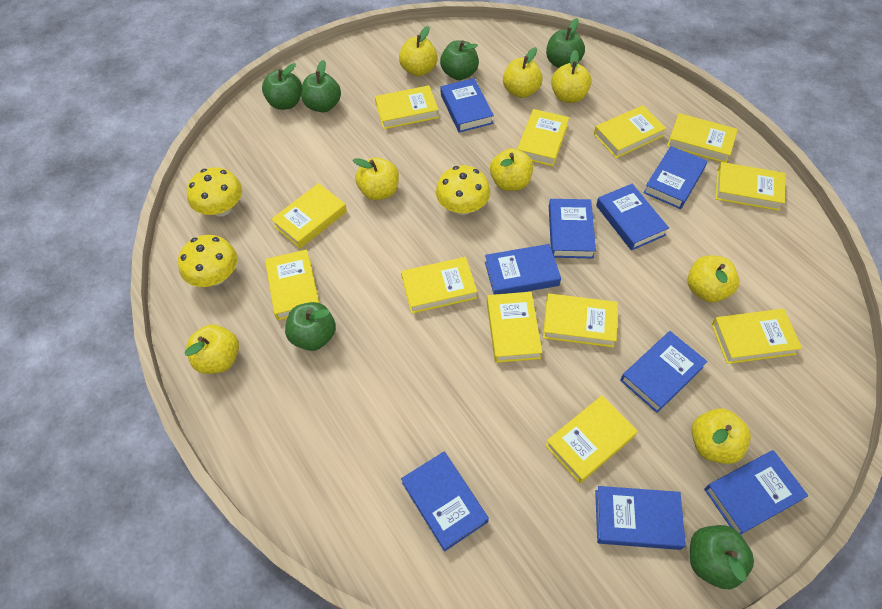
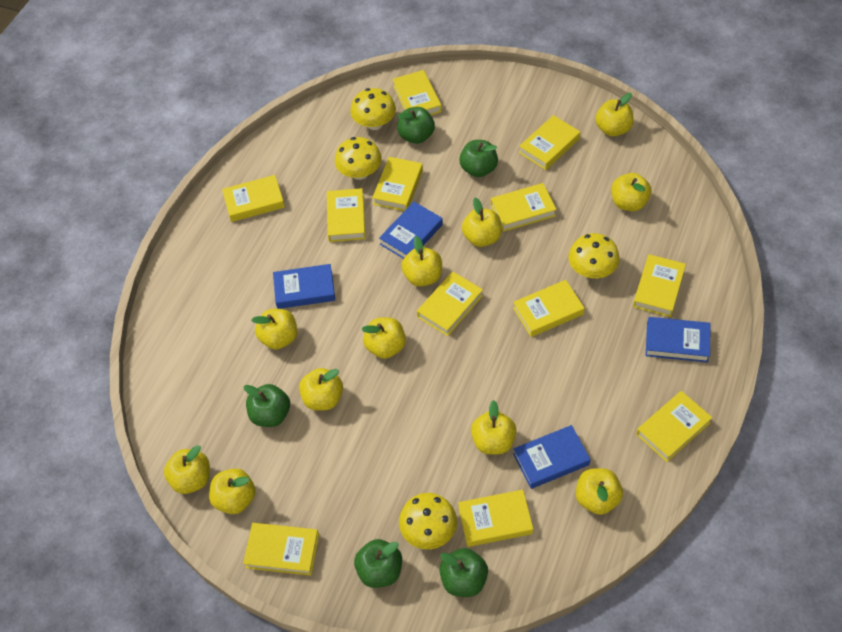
blue book: [401,452,489,552] [440,78,494,132] [485,244,561,295] [549,199,596,258] [595,486,686,550] [596,184,669,251] [620,331,708,413] [643,146,708,209] [704,450,808,535] = 9 -> [273,264,335,309] [379,202,443,259] [513,425,591,489] [646,317,711,363] = 4
green apple: [262,63,302,110] [285,302,336,351] [301,60,341,112] [440,40,479,80] [546,18,585,68] [690,525,754,589] = 6 -> [243,384,290,427] [354,539,402,588] [397,107,435,144] [439,548,488,597] [459,140,498,177] = 5
yellow apple: [184,324,239,374] [353,157,399,200] [399,26,438,76] [490,148,533,191] [503,47,543,98] [551,50,592,103] [687,255,739,302] [691,408,751,464] = 8 -> [164,445,210,494] [209,468,256,514] [252,309,297,350] [299,368,343,411] [362,317,406,359] [401,236,442,287] [462,198,502,247] [471,400,516,455] [576,468,623,515] [595,93,634,137] [611,173,651,211] = 11
yellow mushroom: [178,235,237,287] [187,167,242,217] [436,165,490,215] = 3 -> [335,137,382,180] [350,88,396,130] [399,493,457,549] [569,233,620,278] = 4

